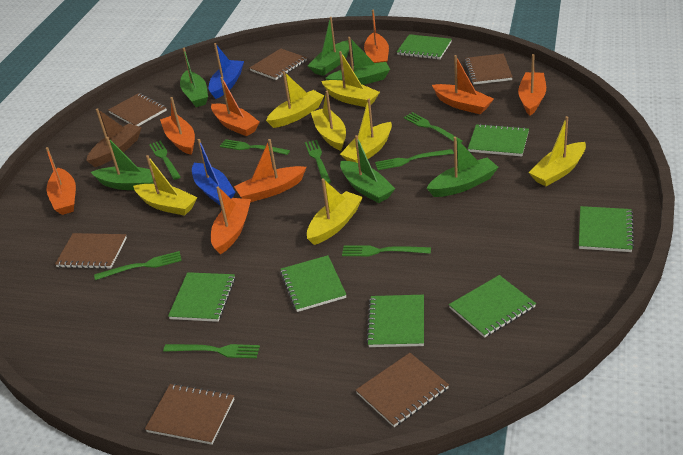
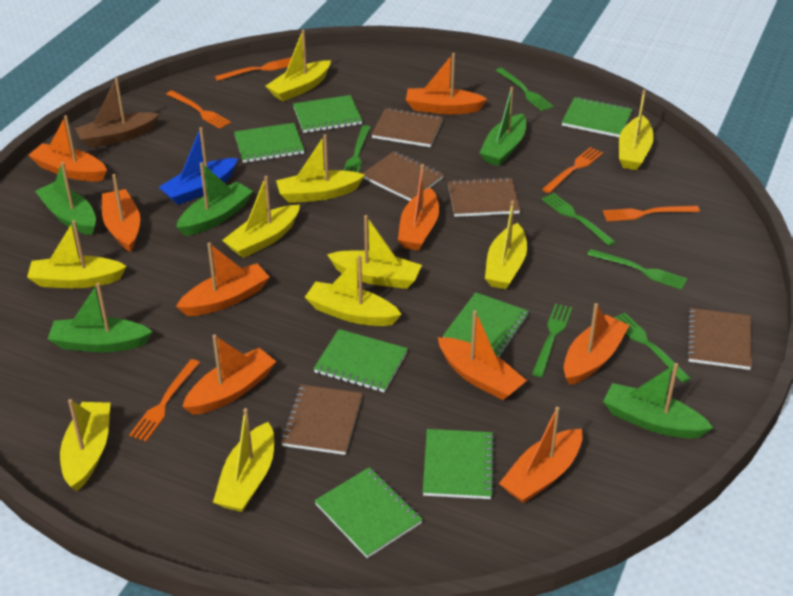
blue boat: [192,139,236,206] [209,43,244,99] = 2 -> [159,127,238,205] = 1
brown notebook: [55,233,127,269] [108,93,167,126] [145,384,234,445] [250,48,307,80] [356,353,449,427] [465,53,513,85] = 6 -> [280,385,363,455] [362,151,444,201] [371,108,443,147] [448,177,520,217] [686,308,752,370] = 5
green boat: [91,137,154,190] [180,48,208,107] [308,17,349,76] [325,37,390,85] [340,135,395,203] [427,137,499,197] = 6 -> [35,162,96,235] [48,283,153,352] [176,162,253,236] [480,87,526,166] [603,363,713,438] = 5
green fork: [94,251,182,280] [149,140,181,180] [163,344,260,358] [220,139,290,155] [305,140,331,183] [342,245,431,256] [375,149,454,170] [404,112,463,143] = 8 -> [343,125,371,173] [496,68,554,111] [532,304,572,377] [542,193,616,246] [587,249,687,290] [615,313,691,383] = 6
orange boat: [46,147,76,215] [160,97,195,155] [211,77,260,136] [211,186,251,254] [234,139,306,202] [364,10,389,63] [432,55,494,114] [518,54,546,116] = 8 -> [29,115,107,181] [102,174,140,252] [176,242,270,316] [182,334,276,415] [398,164,439,251] [406,53,487,114] [438,311,527,400] [499,407,583,503] [564,303,630,385] = 9
orange fork: none = 0 -> [129,359,200,441] [167,90,231,129] [215,57,291,81] [542,147,603,193] [603,206,700,221] = 5
yellow boat: [133,155,198,216] [266,71,324,128] [307,178,363,245] [311,91,346,151] [322,51,380,107] [340,99,392,163] [528,116,586,186] = 7 -> [27,220,127,288] [60,399,110,491] [213,408,274,512] [222,176,300,258] [266,30,331,102] [276,134,365,203] [305,255,402,326] [327,215,422,289] [485,200,527,289] [619,90,654,170] = 10

